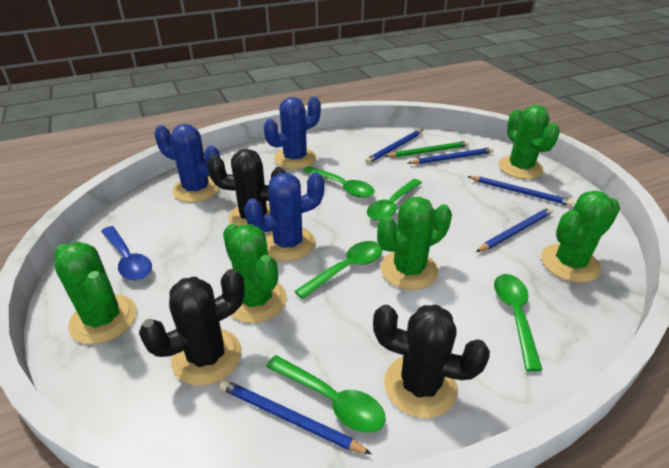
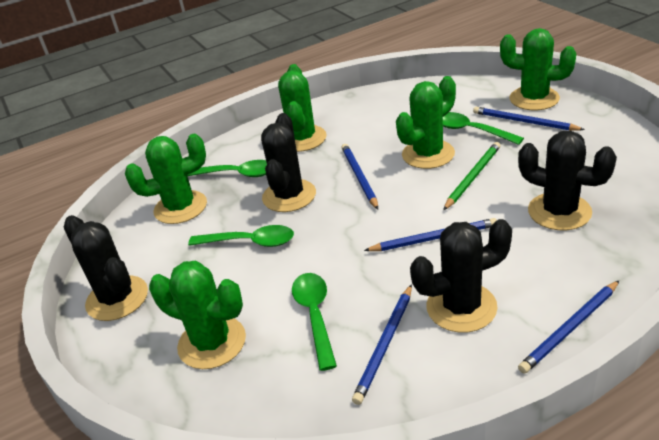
black cactus: [139,269,245,386] [207,149,286,227] [373,305,490,418] = 3 -> [64,215,148,321] [261,113,316,212] [410,219,512,333] [518,131,617,230] = 4
blue cactus: [154,124,220,202] [244,172,325,261] [264,97,321,169] = 3 -> none = 0
blue spoon: [101,226,152,280] = 1 -> none = 0
green spoon: [266,355,386,433] [295,241,383,299] [303,166,375,198] [367,179,422,221] [494,274,542,371] = 5 -> [187,160,267,177] [188,225,294,247] [292,273,337,371] [443,112,524,145] = 4

